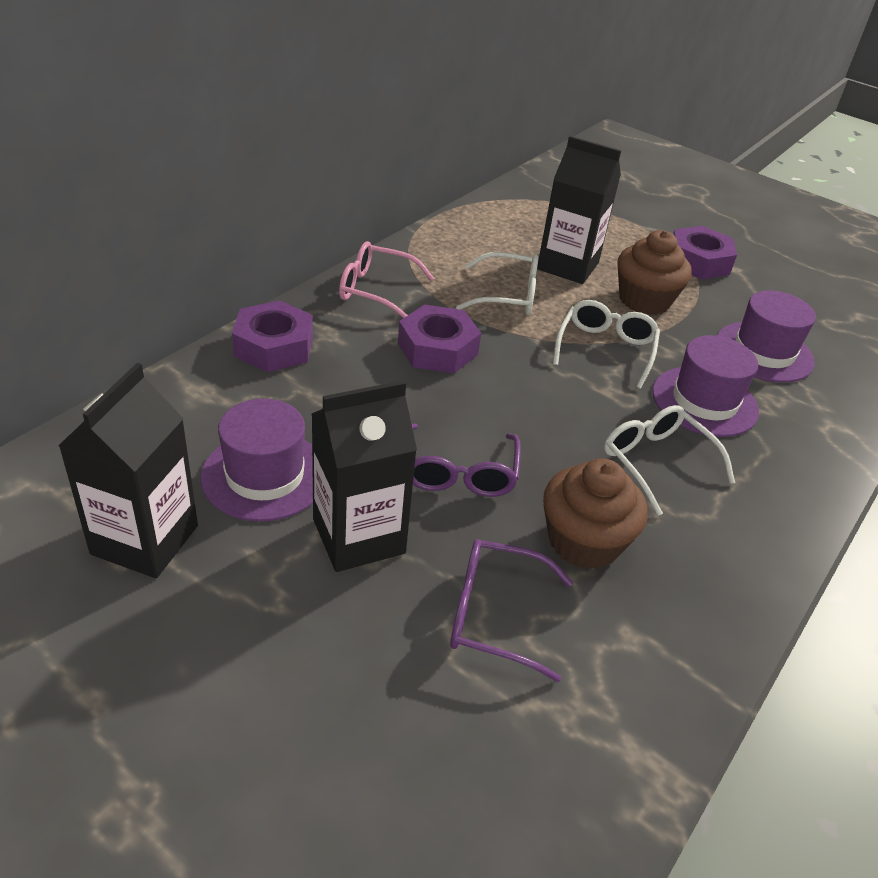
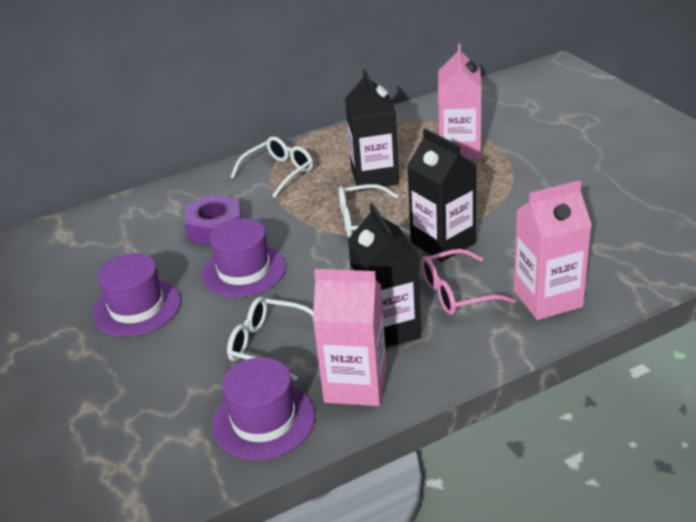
brown cupcake: [543,458,648,569] [617,230,692,315] = 2 -> none = 0
pink carton: none = 0 -> [313,269,387,406] [438,44,482,160] [514,180,592,320] = 3
purple glasses: [412,424,521,497] [450,539,573,682] = 2 -> none = 0
purple nut: [232,300,313,372] [398,304,481,373] [673,226,737,280] = 3 -> [185,194,242,245] = 1

